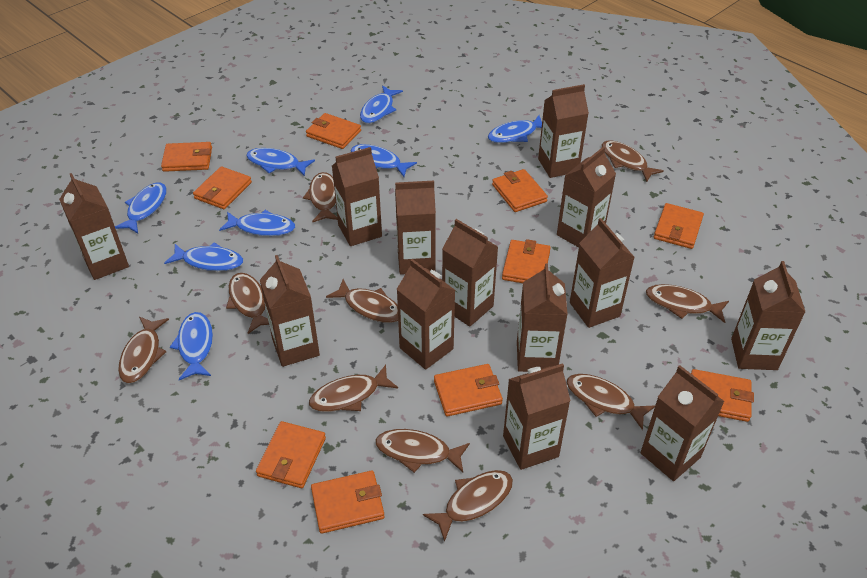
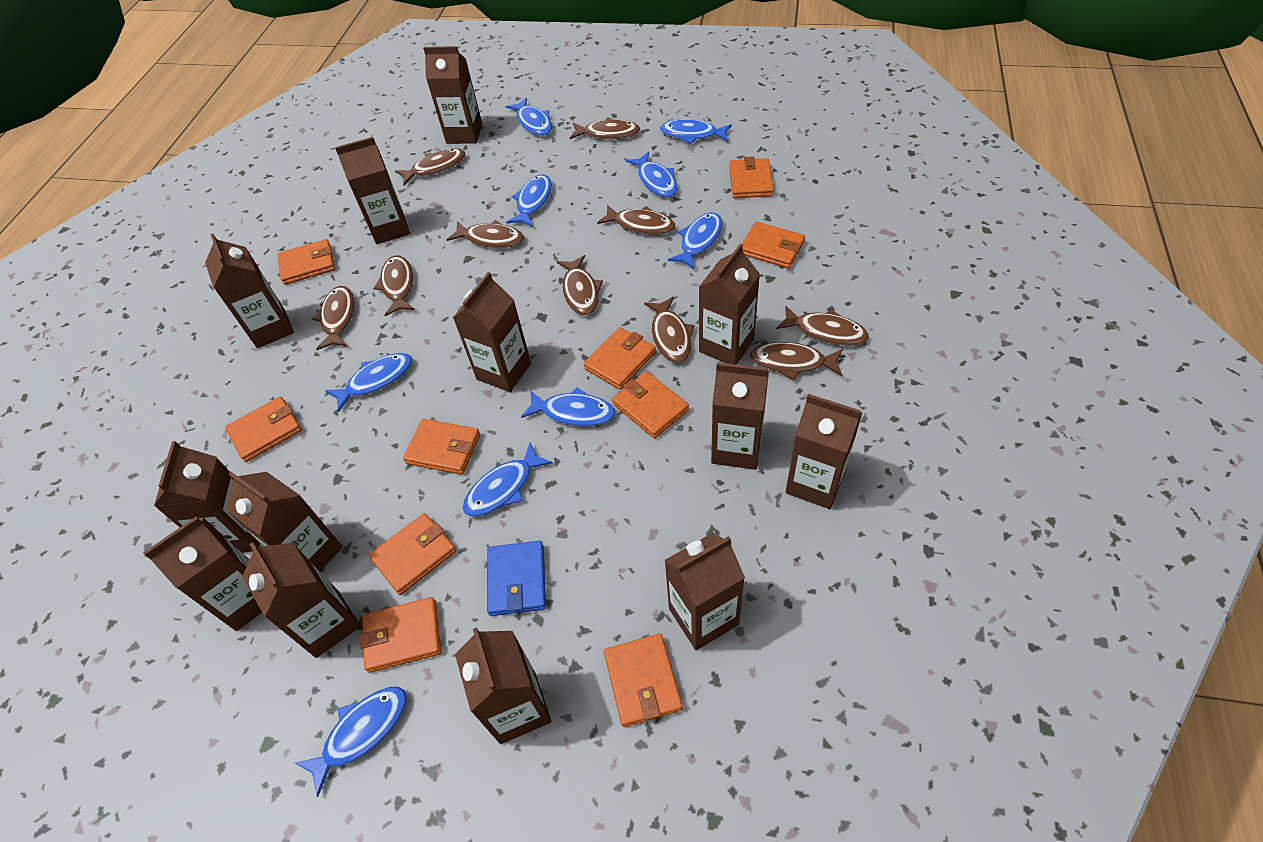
blue fish: [115,183,167,234] [164,242,243,271] [170,312,213,380] [219,210,295,236] [246,148,315,176] [351,144,417,177] [360,85,403,123] [488,115,542,143] = 8 -> [295,687,407,797] [325,353,412,412] [463,443,553,516] [505,98,552,136] [506,174,552,227] [521,387,615,426] [626,152,677,197] [660,119,732,144] [668,212,722,269] = 9
blue wallet: none = 0 -> [487,541,546,616] = 1

